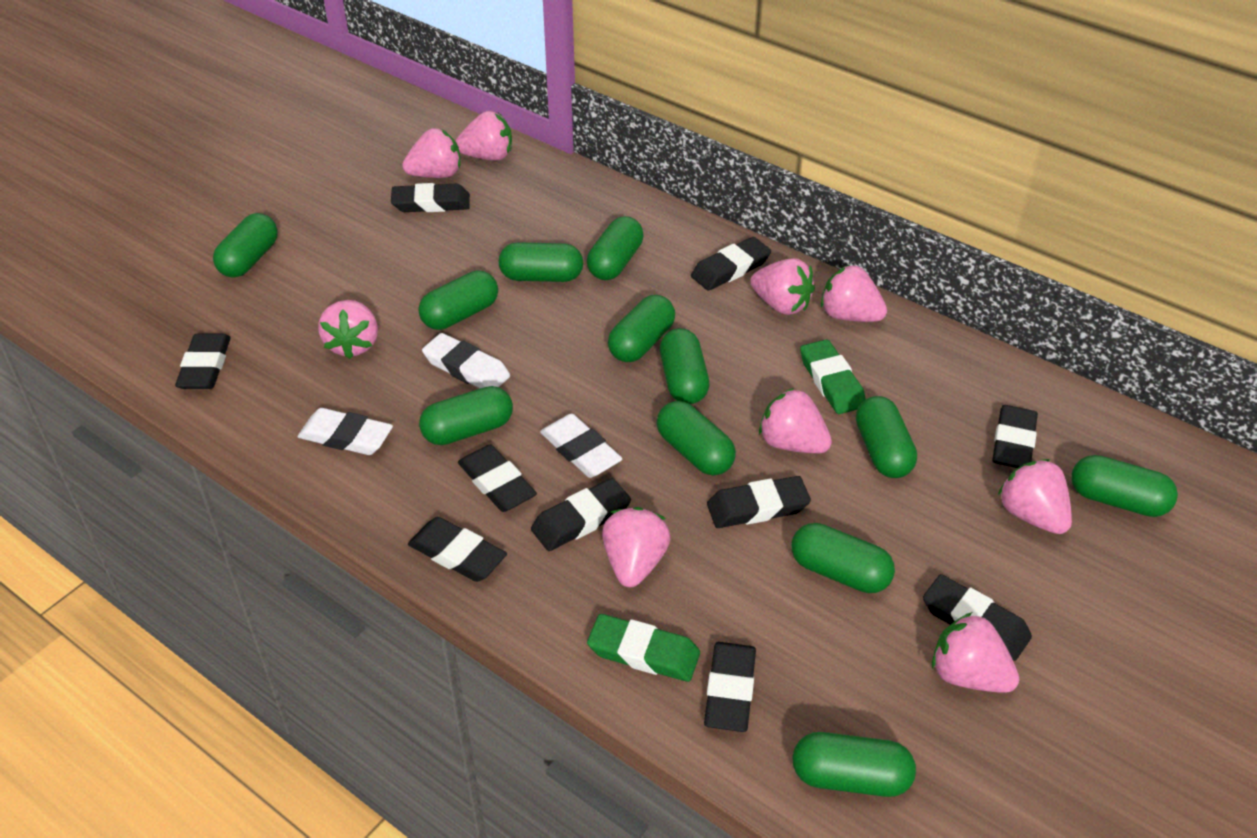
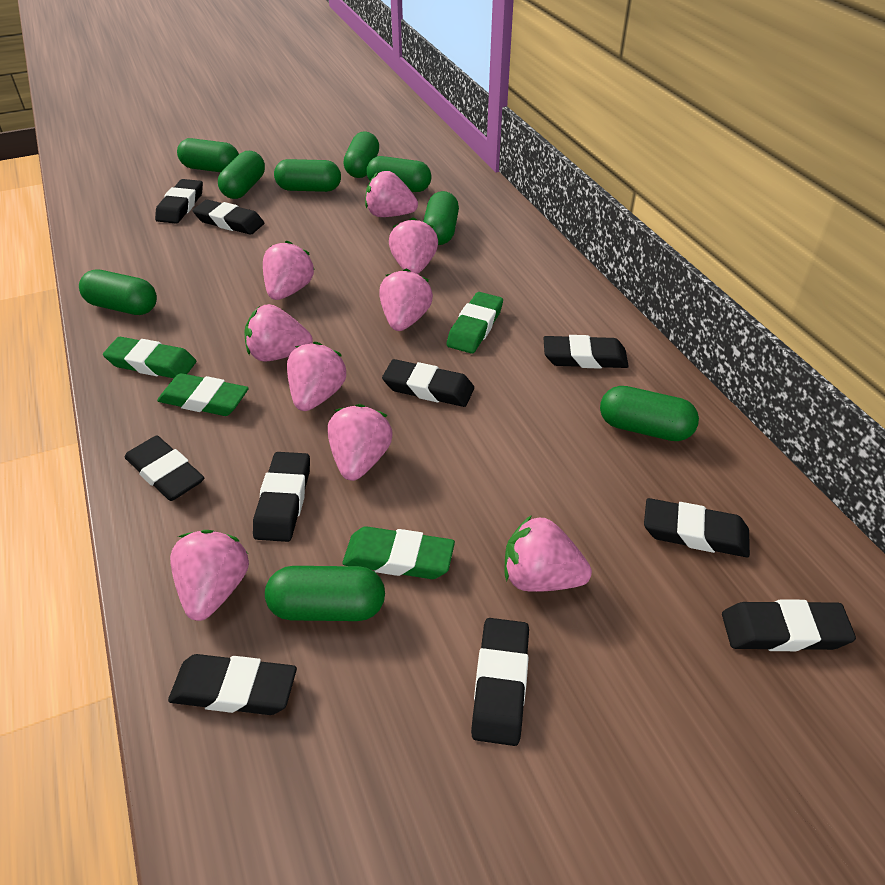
green capsule: [213,213,278,278] [418,270,498,330] [419,386,513,445] [499,242,583,282] [587,216,643,280] [608,295,675,362] [657,401,736,475] [660,328,709,404] [791,523,895,593] [792,732,916,797] [856,396,917,478] [1071,455,1178,517] = 12 -> [79,270,157,315] [177,138,239,172] [218,151,265,199] [265,566,385,621] [274,159,341,192] [343,131,379,178] [366,156,431,192] [423,191,459,245] [600,386,699,441] = 9
green eraser: [587,614,700,682] [800,339,866,414] = 2 -> [103,337,196,378] [157,373,249,416] [342,526,455,579] [446,292,503,354] = 4
white eraser: [298,408,393,455] [422,333,510,388] [540,414,622,478] = 3 -> none = 0

